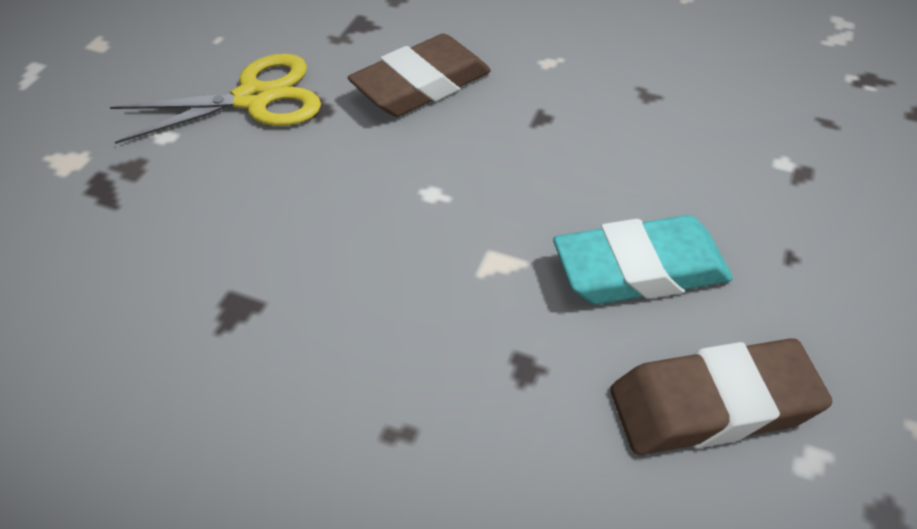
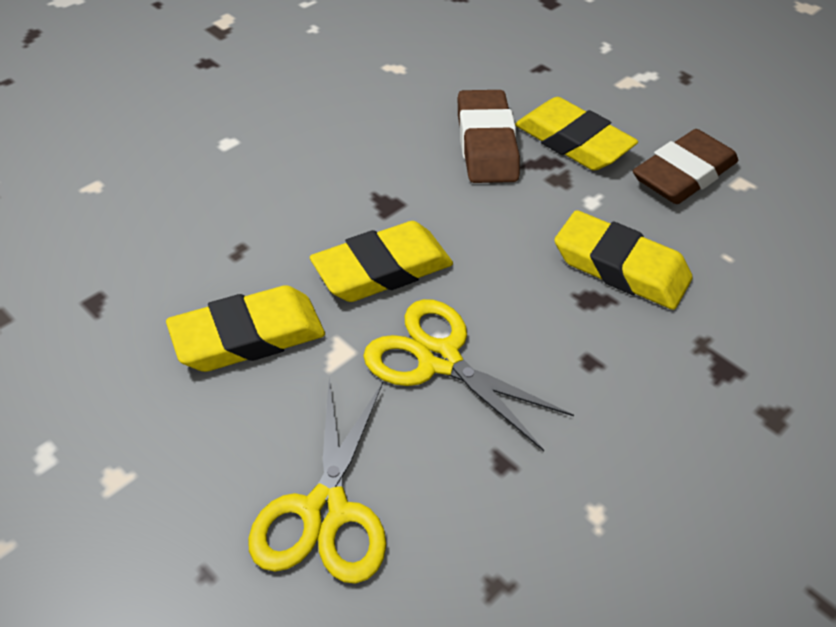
turquoise eraser: [553,215,733,304] = 1 -> none = 0
yellow eraser: none = 0 -> [166,285,325,372] [310,221,453,302] [515,97,638,171] [554,210,693,310] = 4
yellow scissors: [110,54,321,144] = 1 -> [248,378,386,584] [363,299,574,451] = 2

